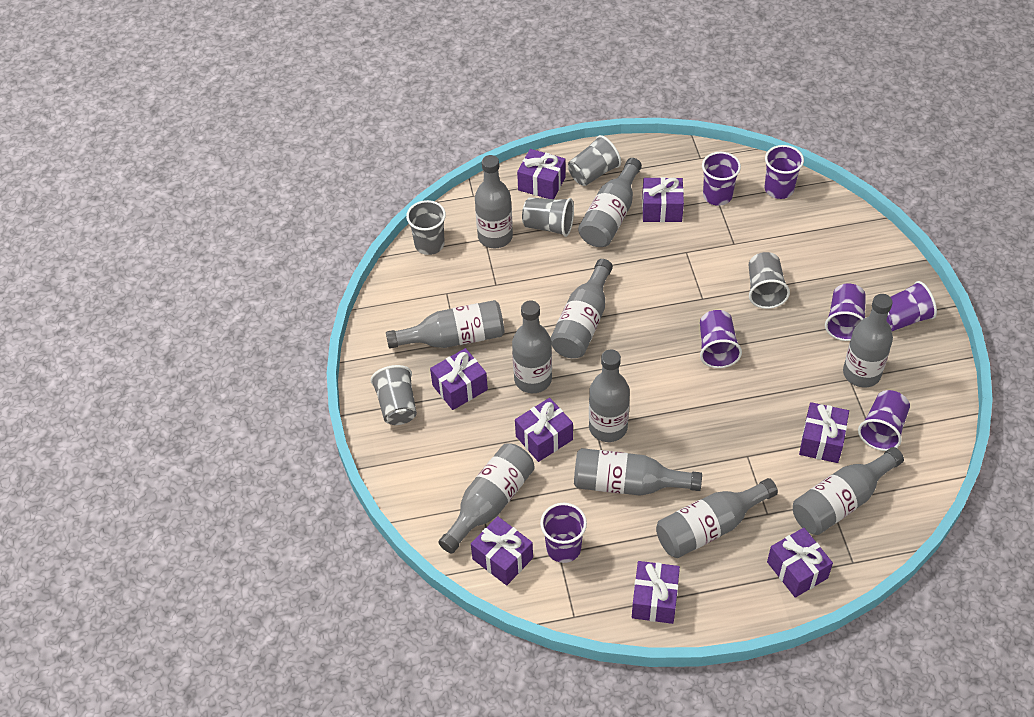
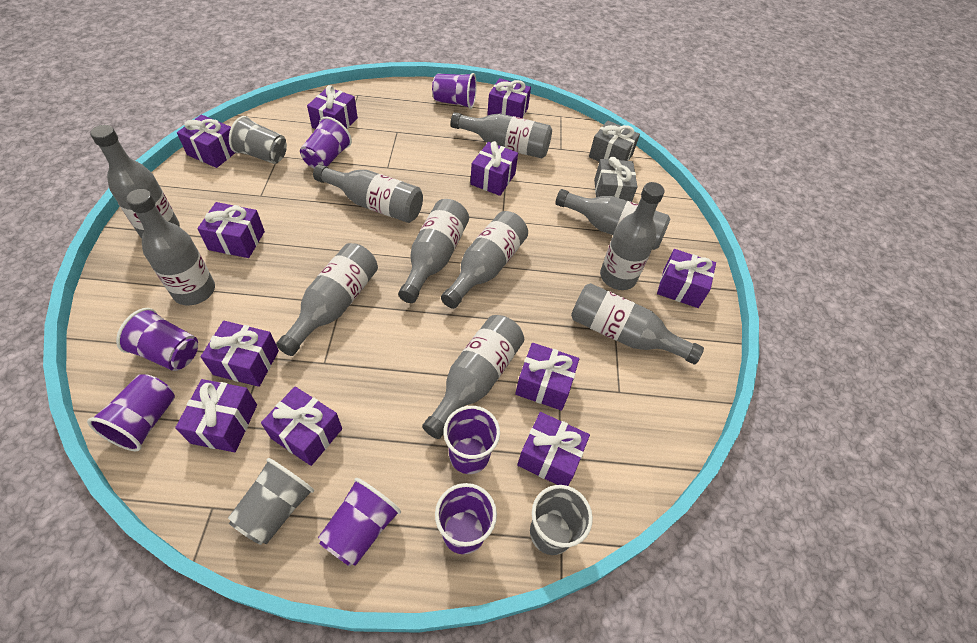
grey cup: [370,365,417,425] [406,200,446,255] [522,197,574,237] [568,135,621,186] [749,252,790,309] = 5 -> [228,458,314,545] [229,116,287,164] [530,485,593,555] = 3
grey gift: none = 0 -> [589,121,640,162] [594,157,637,202] = 2
purple gift: [430,348,488,410] [471,516,533,585] [515,398,573,462] [517,149,566,199] [632,561,680,624] [642,177,684,222] [767,528,833,598] [799,402,849,463] = 8 -> [175,379,257,452] [177,115,235,168] [197,202,265,258] [201,321,279,387] [261,386,342,466] [307,85,358,129] [470,141,518,196] [487,78,531,118] [515,343,579,411] [517,412,590,486] [657,249,716,308] = 11

